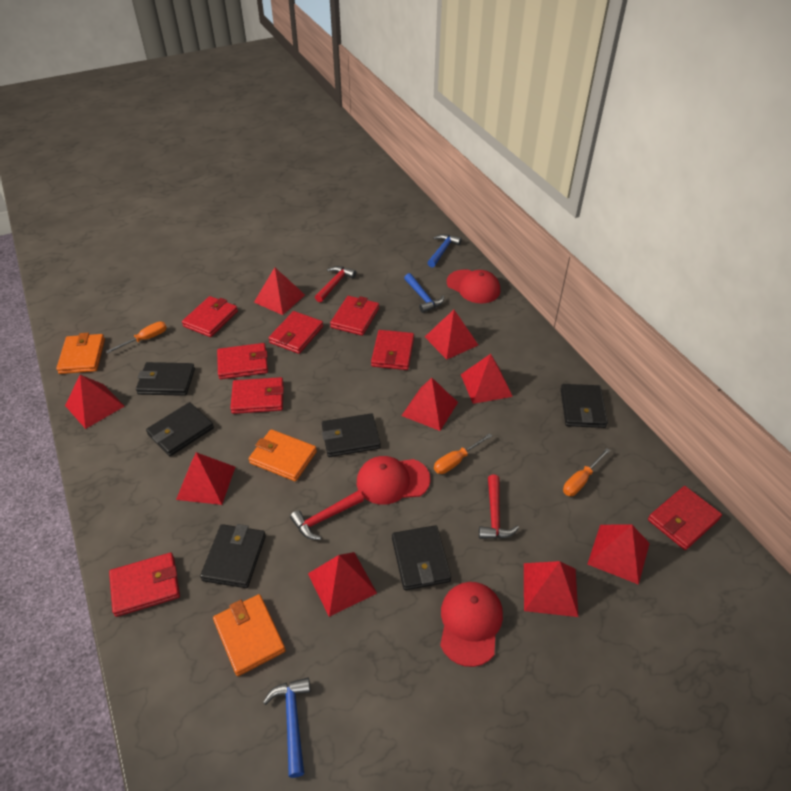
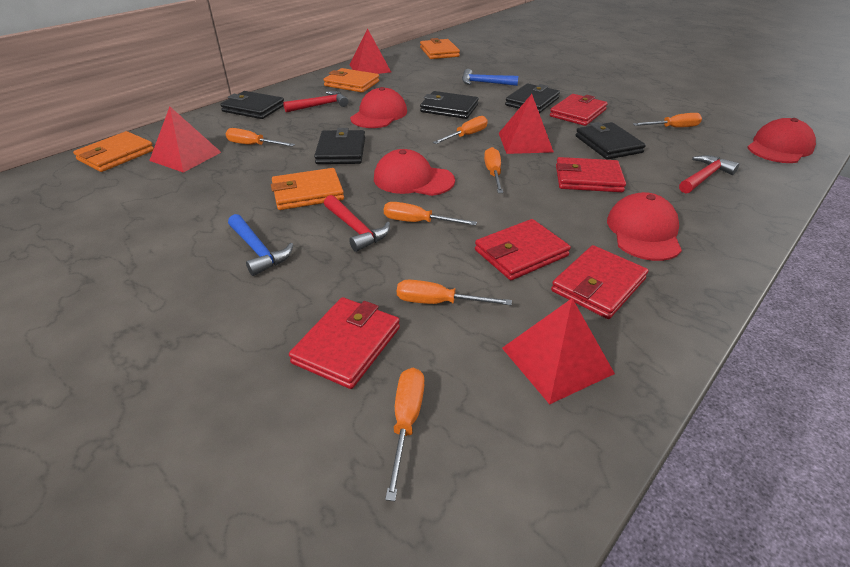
black wallet: [136,362,195,396] [146,402,214,456] [200,524,266,588] [322,413,381,457] [392,525,451,590] [561,384,608,428] = 6 -> [220,91,284,119] [314,128,365,164] [420,91,479,119] [505,84,560,113] [576,122,646,159] = 5
blue hammer: [263,677,311,778] [404,273,444,313] [427,234,462,268] = 3 -> [228,214,294,276] [462,69,519,86] = 2
orange screwdriver: [106,321,167,353] [434,433,492,474] [563,448,611,496] = 3 -> [226,128,295,147] [384,202,477,226] [385,368,424,501] [397,280,512,305] [433,116,488,144] [484,147,503,193] [633,113,702,128] = 7
orange wallet: [56,333,105,374] [213,594,286,676] [249,429,317,481] = 3 -> [73,131,154,172] [271,168,344,210] [323,68,379,93] [420,38,460,59] = 4
red cap: [357,456,430,505] [440,582,503,667] [447,269,500,303] = 3 -> [350,87,407,128] [374,149,455,196] [607,192,682,261] [747,118,816,163] = 4
red pyramid: [65,375,125,429] [176,452,235,505] [254,268,305,315] [308,552,377,617] [401,378,458,431] [425,310,478,360] [461,354,513,404] [524,561,578,617] [588,524,650,585] = 9 -> [149,107,221,173] [349,28,391,74] [499,94,554,154] [502,298,615,404] = 4
red wallet: [109,553,180,617] [182,296,238,337] [217,343,268,379] [230,377,284,414] [269,311,323,354] [330,296,379,336] [371,330,414,370] [648,486,722,550] = 8 -> [289,297,400,389] [475,219,571,280] [550,94,608,126] [551,245,648,319] [556,157,626,192] = 5

